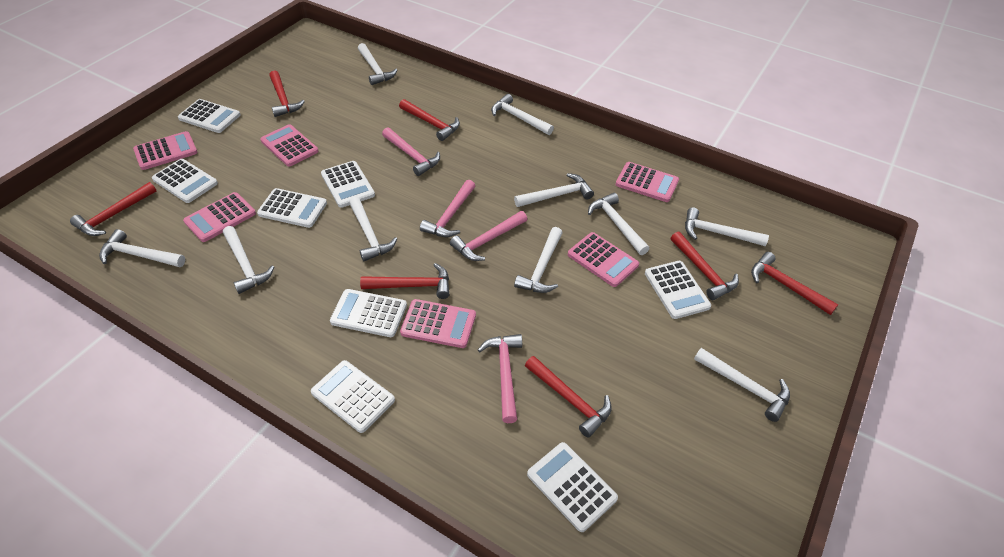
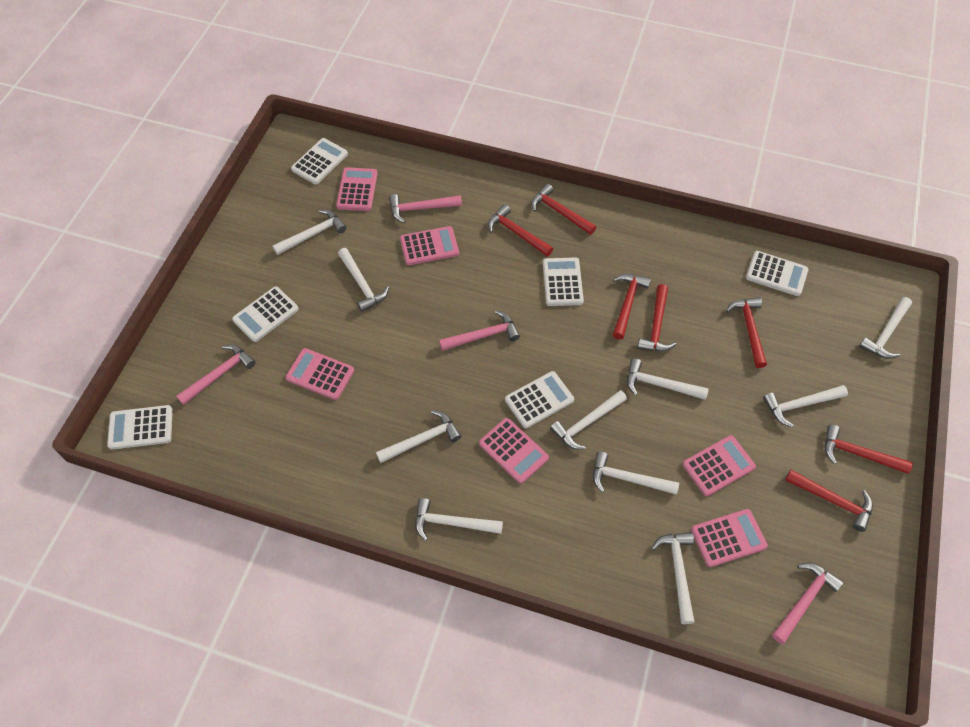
white calculator: [152,159,218,203] [178,99,241,133] [257,188,327,228] [311,360,395,433] [321,161,375,208] [330,289,407,337] [527,442,618,532] [645,261,711,319] = 8 -> [107,405,173,450] [232,286,299,342] [291,138,348,184] [505,371,574,428] [543,257,584,306] [746,251,809,296] = 6

